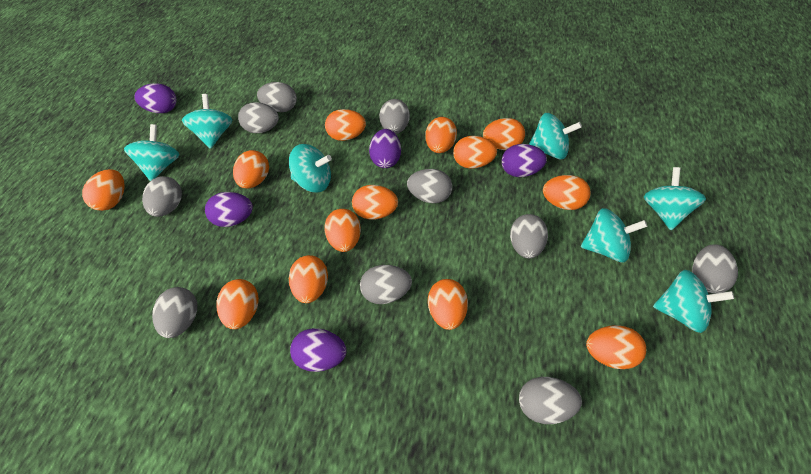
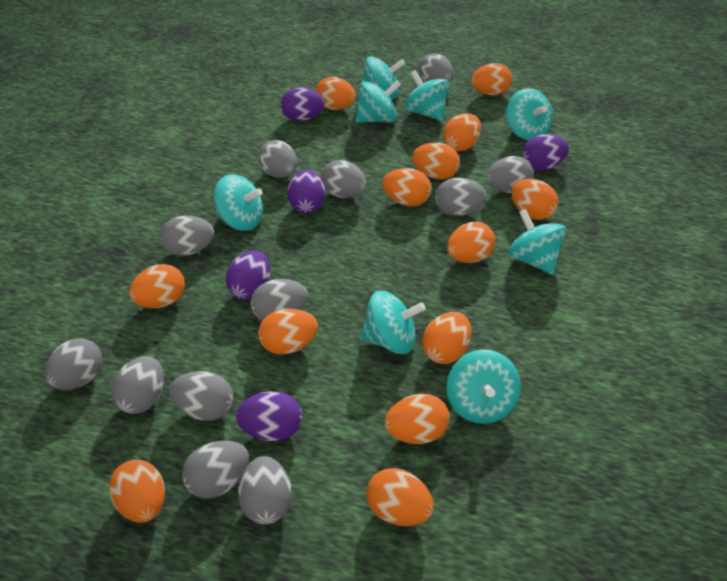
grey egg: [142,176,182,217] [152,287,197,338] [238,102,279,133] [257,82,297,112] [360,265,412,304] [379,99,410,134] [407,169,452,203] [510,214,548,259] [519,377,582,424] [692,244,738,294] = 10 -> [45,338,102,390] [111,356,164,414] [160,216,214,256] [169,371,233,421] [182,441,249,499] [238,456,292,525] [251,279,308,321] [258,140,297,178] [321,160,366,198] [419,53,453,82] [435,178,486,216] [487,156,533,193] = 12
turquoise spinning top: [124,124,180,181] [182,94,232,149] [289,144,332,193] [529,113,582,159] [581,208,647,262] [644,167,706,230] [653,270,734,333] = 7 -> [214,174,263,231] [356,80,401,123] [360,291,425,354] [362,56,405,99] [405,70,449,121] [446,349,521,424] [506,88,553,140] [508,209,566,275] = 8

